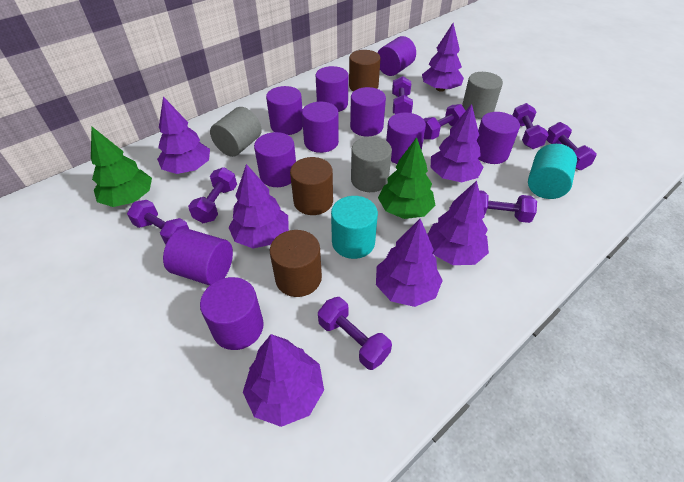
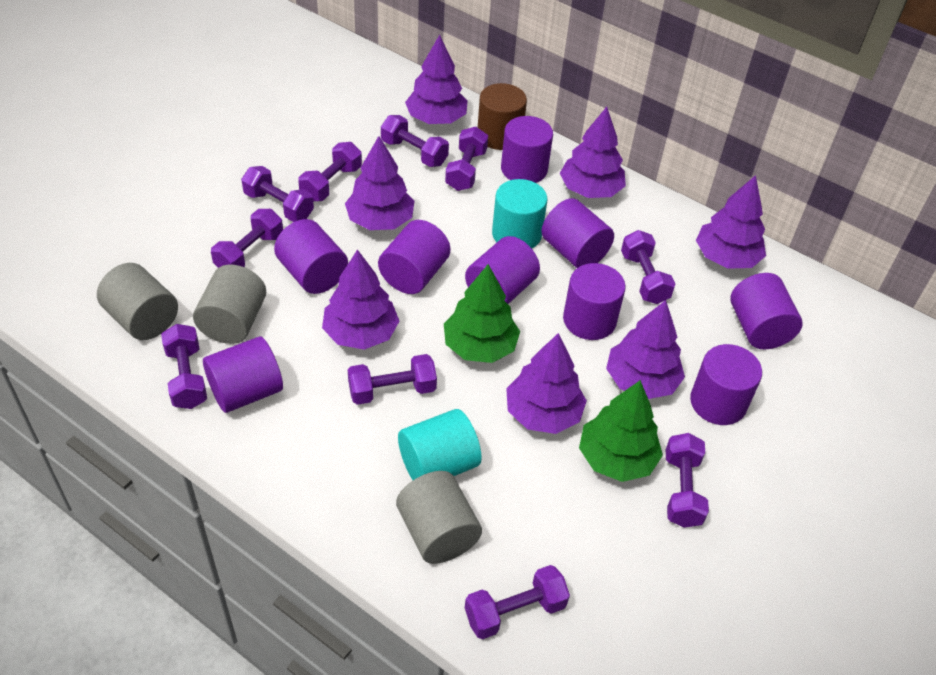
brown cylinder: [270,230,322,297] [290,157,333,215] [349,50,380,92] = 3 -> [478,83,527,150] = 1
purple cylinder: [163,228,233,286] [200,277,264,350] [254,132,296,187] [266,86,303,135] [302,102,339,153] [316,66,348,112] [350,87,386,136] [378,36,416,76] [386,112,426,164] [477,112,520,164] = 10 -> [203,336,283,413] [274,219,348,294] [378,220,451,294] [465,236,540,304] [501,116,553,183] [541,198,614,268] [563,263,626,340] [690,344,762,425] [730,273,803,349] = 9
purple dumbbell: [127,200,189,244] [188,167,237,223] [318,297,392,370] [392,76,413,114] [424,104,466,140] [479,190,537,223] [512,103,549,149] [547,122,597,170] = 8 -> [161,324,207,409] [211,209,283,268] [241,166,314,222] [298,142,362,201] [348,354,437,405] [381,115,449,167] [445,127,488,191] [465,565,570,639] [621,230,675,304] [666,433,709,528] = 10

